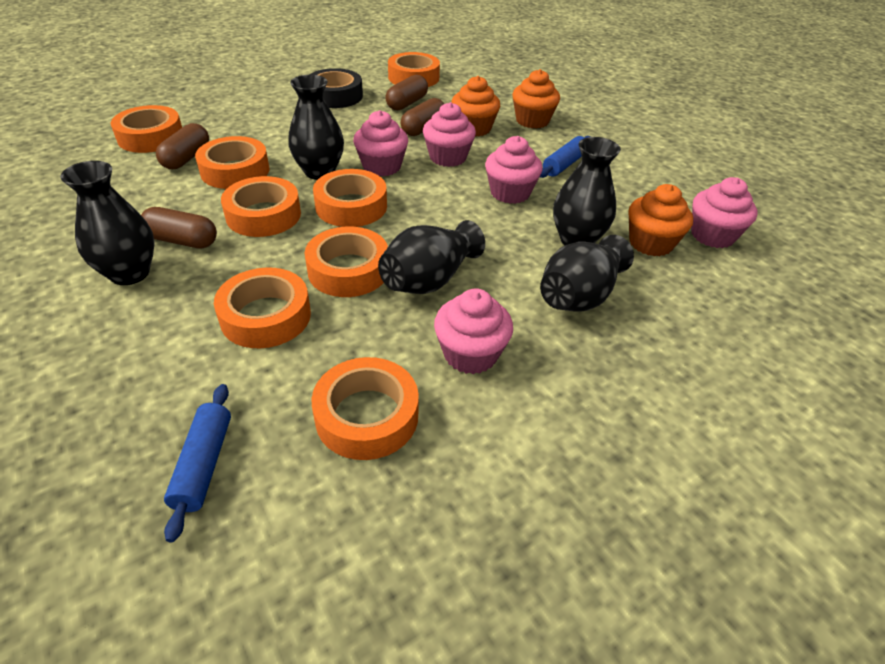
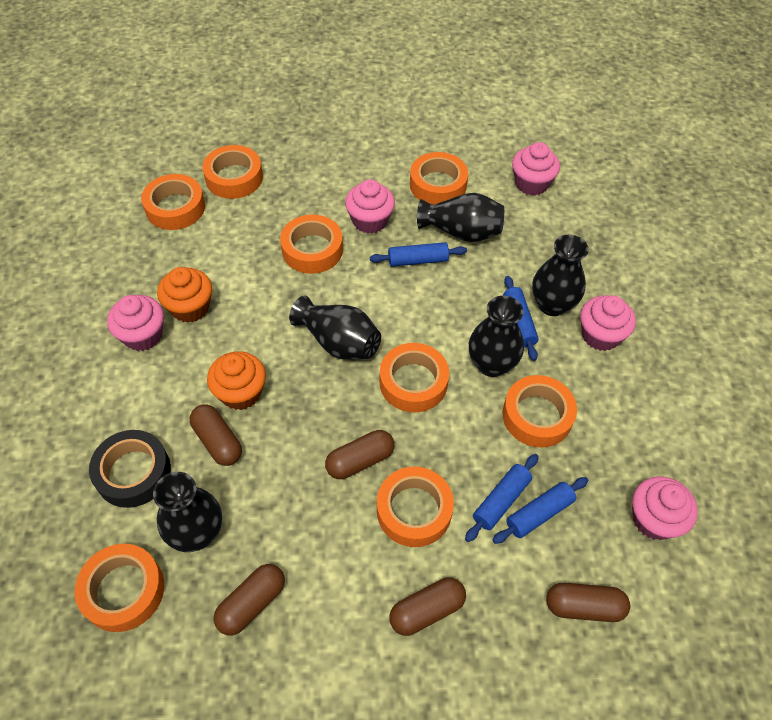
blue rolling pin: [164,384,231,543] [540,136,591,178] = 2 -> [370,242,467,267] [465,454,539,542] [493,477,588,544] [503,276,539,361] = 4
brown capsule: [141,207,217,249] [156,123,209,169] [385,75,428,110] [400,98,444,136] = 4 -> [190,405,242,466] [214,564,285,635] [325,430,394,479] [389,577,466,636] [546,583,630,622] = 5
orange cupcake: [451,76,500,137] [512,69,560,129] [628,184,693,256] = 3 -> [157,267,212,323] [207,351,266,410] = 2

